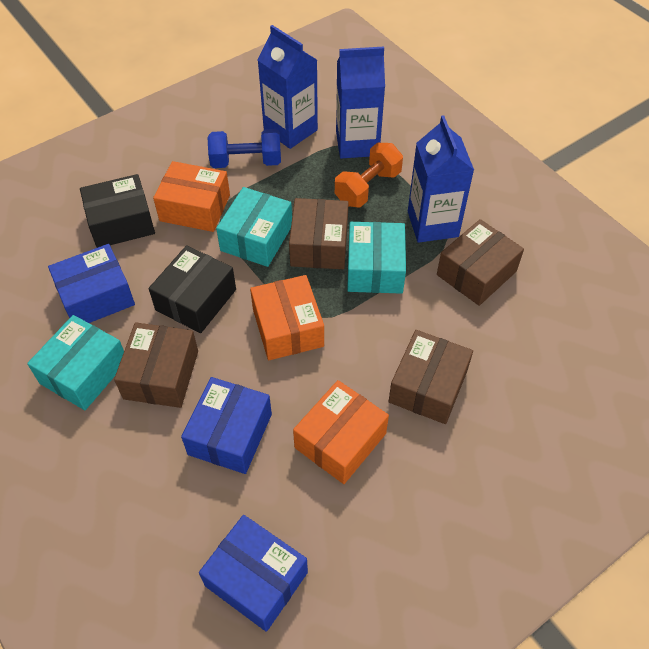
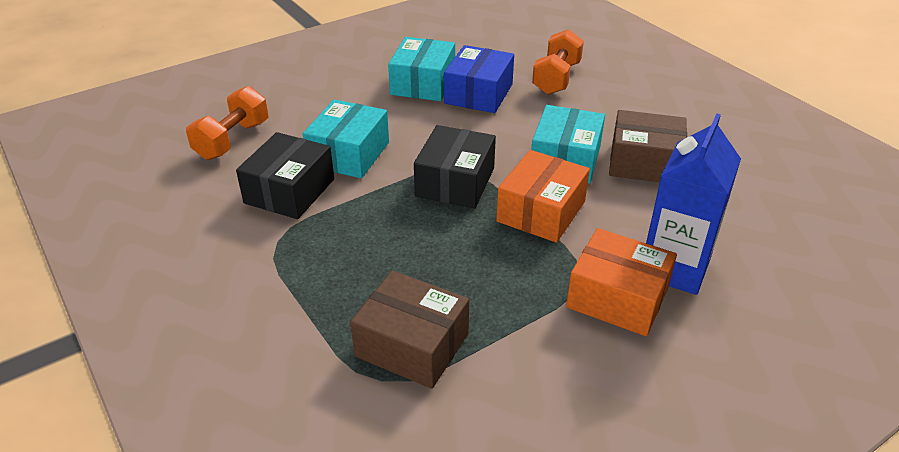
blue box: [48,244,135,323] [181,377,272,474] [199,515,308,632] = 3 -> [444,45,514,113] = 1
blue carton: [258,25,318,149] [336,47,385,159] [408,115,474,243] = 3 -> [646,113,741,295] = 1
blue dumbbell: [208,129,281,168] = 1 -> none = 0
brown box: [114,322,198,408] [289,198,349,269] [389,330,473,424] [437,219,524,306] = 4 -> [350,270,469,389] [609,110,687,182] = 2
orange box: [153,161,230,232] [250,275,324,360] [293,380,389,484] = 3 -> [496,150,590,243] [566,228,677,336] = 2
orange dumbbell: [335,143,403,207] = 1 -> [186,86,268,160] [532,29,584,95] = 2

